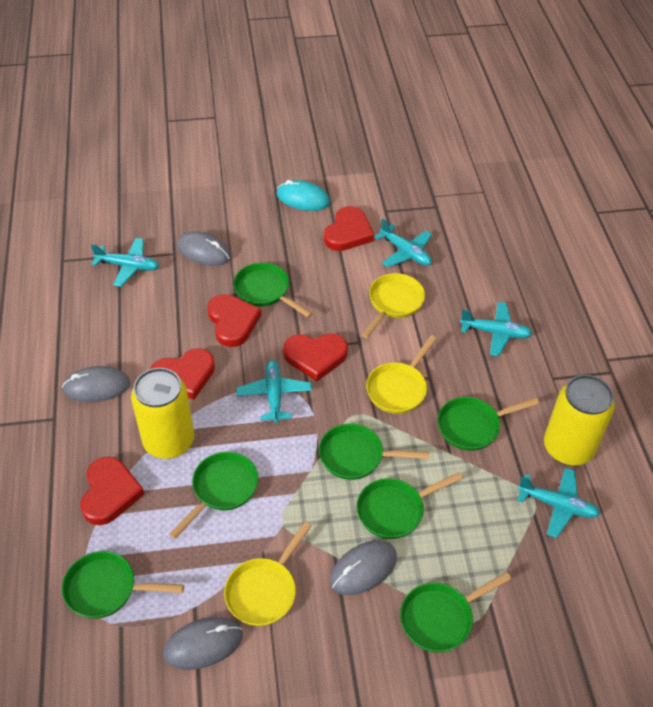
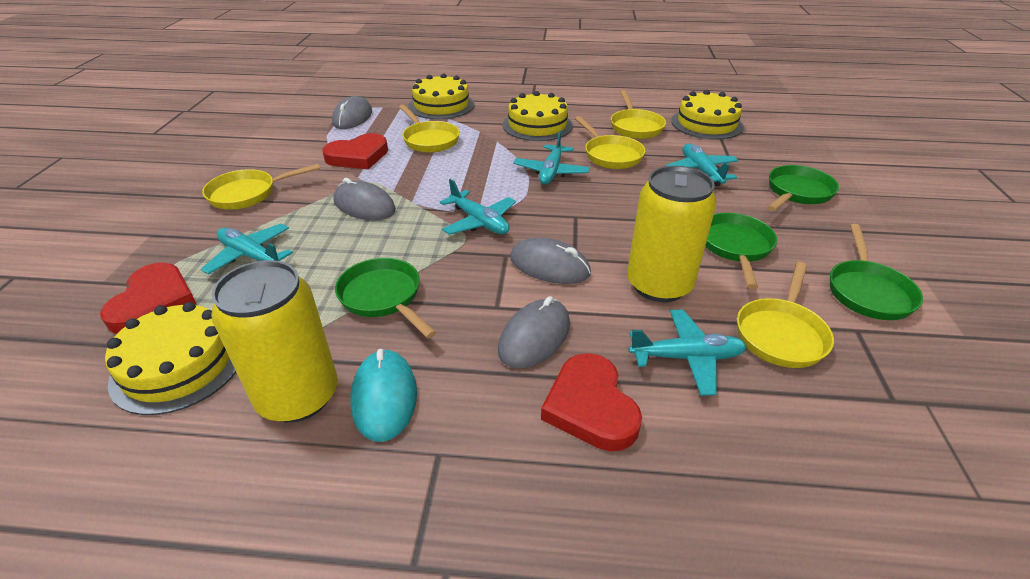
green pan: [62,551,184,619] [169,452,258,539] [234,262,313,318] [319,423,429,480] [357,472,463,539] [400,572,512,653] [438,397,540,451] = 7 -> [335,258,437,338] [705,213,777,289] [767,165,839,211] [830,224,923,320] = 4
red heart: [80,456,144,525] [150,348,215,400] [207,294,261,347] [283,333,348,381] [324,206,374,251] = 5 -> [100,263,196,334] [322,133,388,169] [541,353,642,451] = 3
yellow cake: none = 0 -> [105,302,236,415] [408,73,475,119] [503,91,573,141] [671,90,744,140] = 4
yellow pan: [224,522,311,626] [362,273,425,338] [366,335,437,414] = 3 -> [202,164,320,210] [399,105,460,153] [575,116,645,169] [611,90,666,139] [737,262,834,368] = 5

